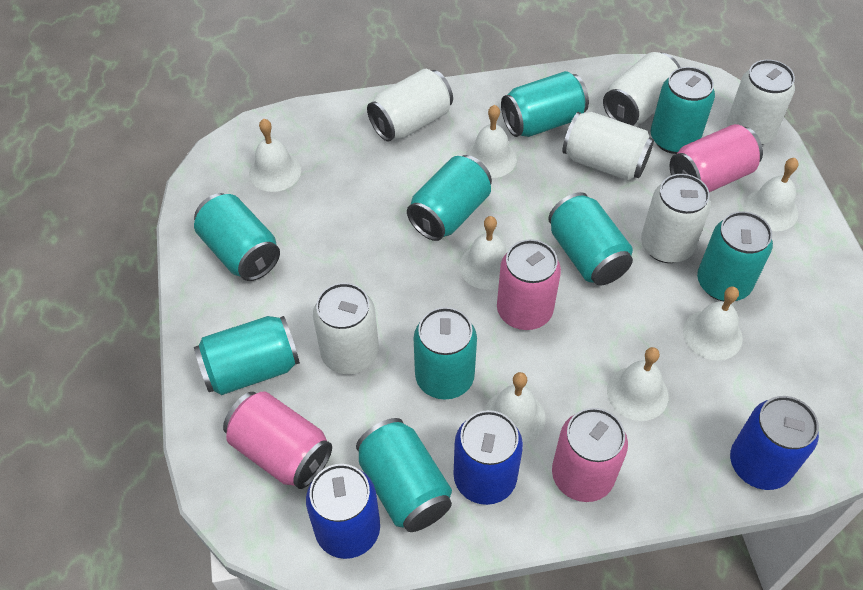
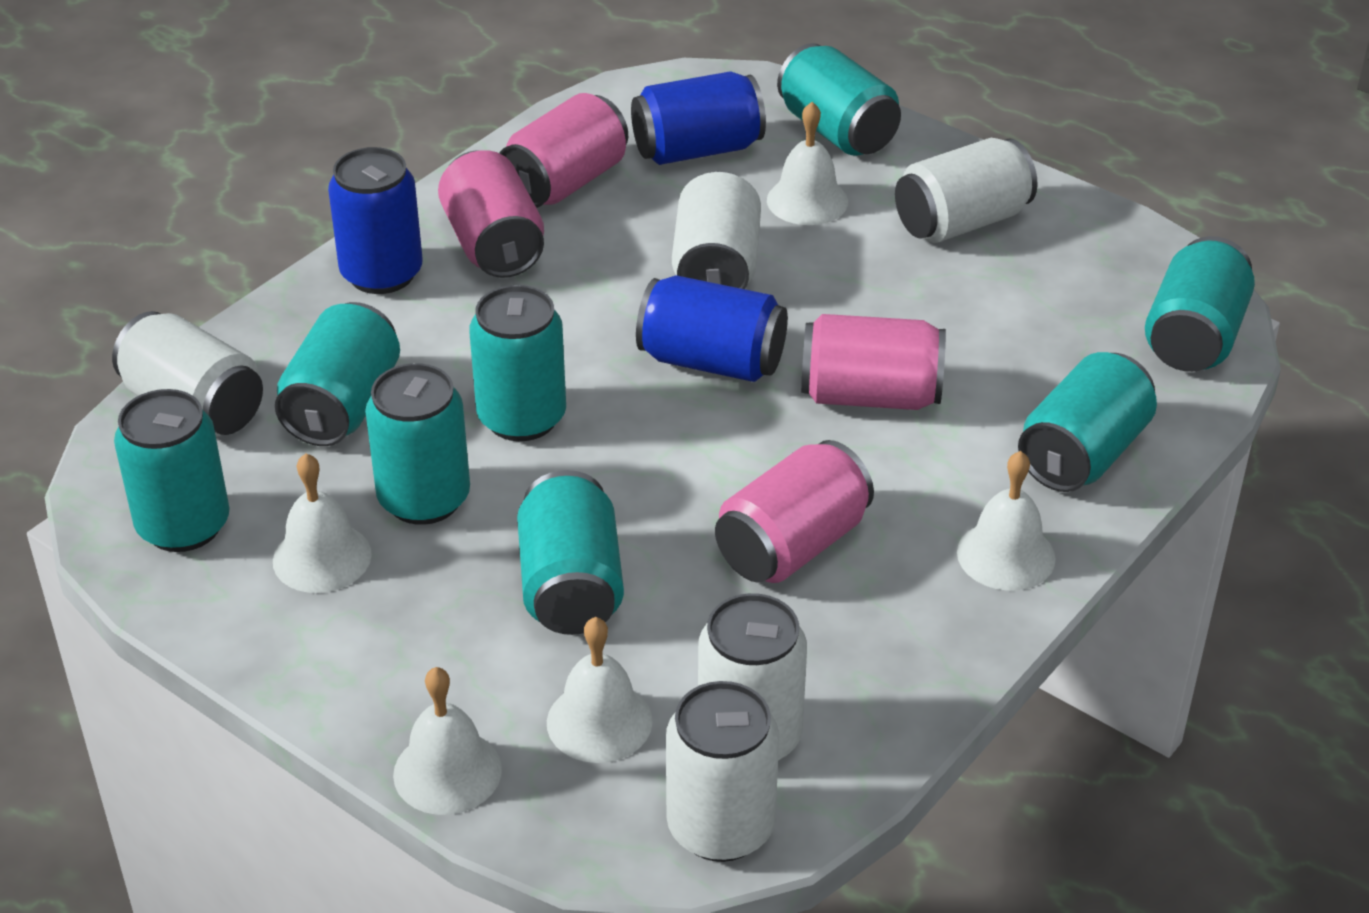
turquoise can: [194,193,280,281] [194,316,300,395] [356,418,452,532] [407,155,492,241] [414,307,477,400] [501,71,589,137] [548,192,633,286] [651,67,715,154] [697,211,773,301] = 9 -> [114,389,229,552] [275,302,400,446] [365,363,470,525] [469,285,566,441] [517,470,624,635] [777,43,901,156] [1018,352,1157,492] [1145,236,1255,372] = 8
white bell: [249,119,301,192] [459,216,507,290] [466,105,517,178] [484,372,545,445] [607,347,669,421] [683,287,743,360] [743,158,799,231] = 7 -> [273,453,372,593] [393,667,502,815] [547,617,653,763] [767,102,848,225] [957,451,1056,591] = 5
white can: [313,283,379,374] [367,69,453,142] [562,112,654,181] [603,52,681,126] [641,174,711,263] [727,60,795,145] = 6 -> [112,311,263,437] [666,681,779,862] [672,171,761,289] [698,593,807,760] [895,138,1037,243] = 5

